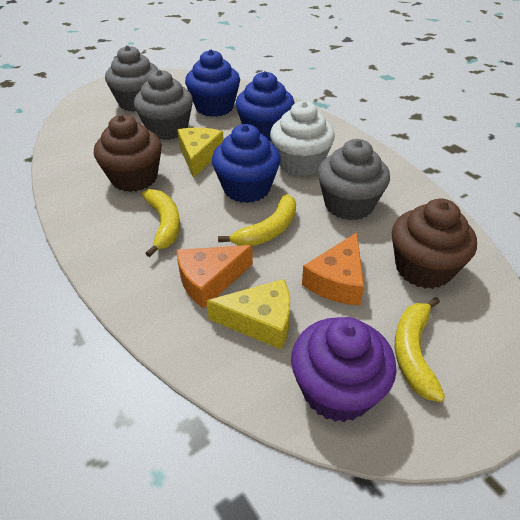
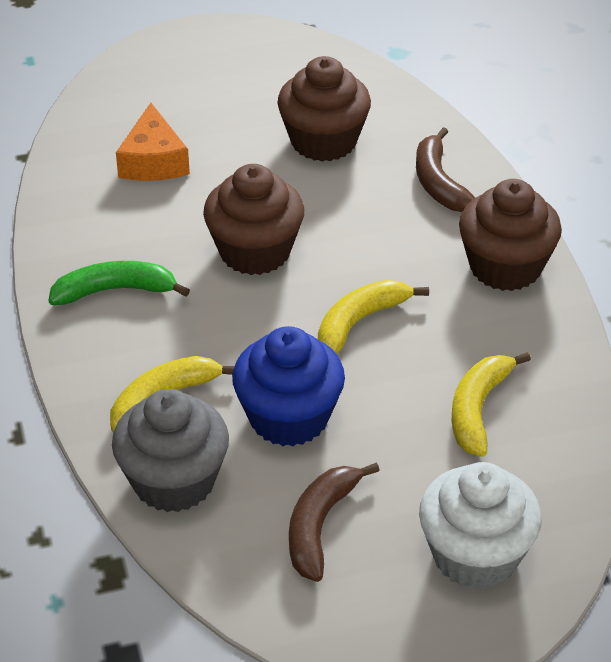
blue cupcake: [185,49,240,117] [212,124,281,203] [236,71,295,141] = 3 -> [232,326,345,446] = 1
brown banana: none = 0 -> [289,462,380,582] [416,127,475,212] = 2
brown cupcake: [94,115,162,192] [392,199,477,289] = 2 -> [203,164,304,275] [277,56,371,162] [459,179,562,291] = 3
green banana: none = 0 -> [48,261,190,305] = 1
grey cupcake: [105,45,158,112] [134,70,193,140] [318,139,390,220] = 3 -> [112,389,229,512] = 1
orange cheese: [177,245,253,309] [302,232,364,306] = 2 -> [116,103,190,181] = 1
purple cupcake: [291,317,397,422] = 1 -> none = 0
yellow cheese: [177,128,224,178] [207,279,290,350] = 2 -> none = 0

